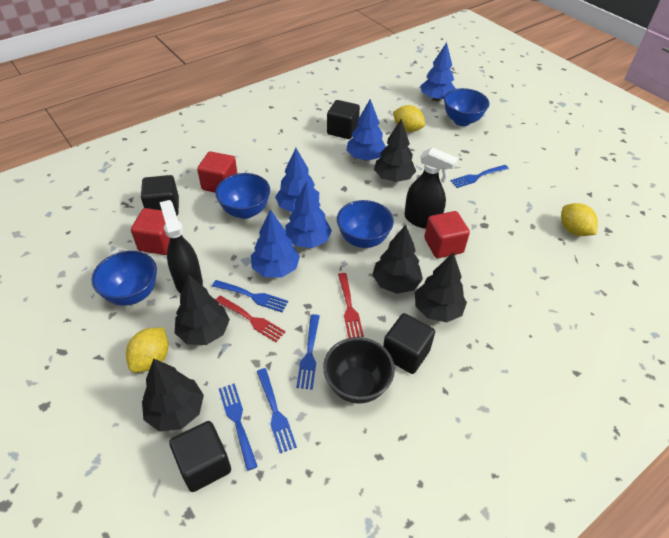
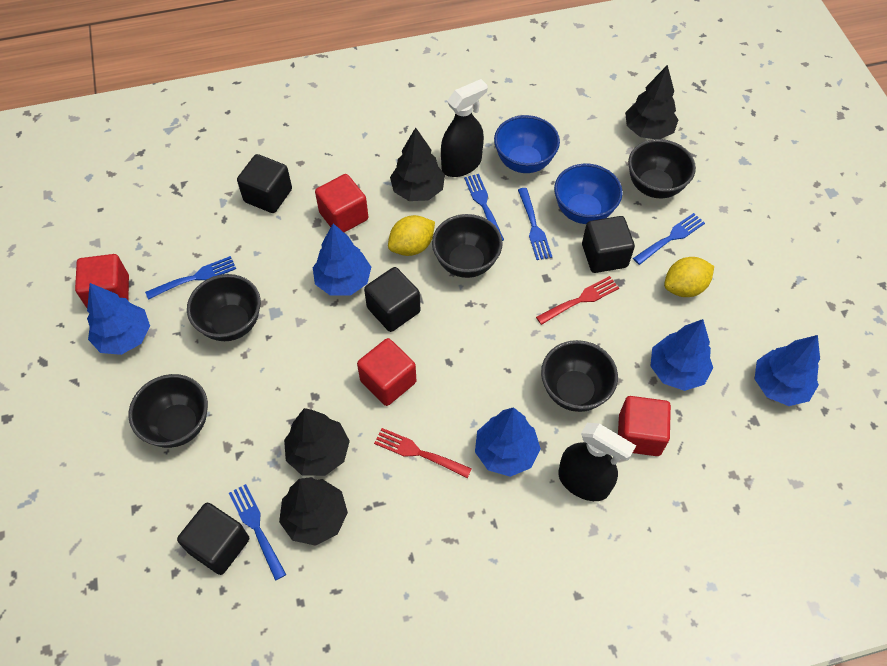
black bowl: [323,337,395,404] = 1 -> [129,374,208,448] [187,274,261,341] [432,214,503,278] [541,340,618,412] [628,139,696,198] = 5
black tree: [142,359,204,432] [175,274,230,345] [372,225,423,294] [374,119,416,182] [415,252,467,322] = 5 -> [279,477,348,546] [284,408,350,476] [390,127,445,201] [625,65,678,139] = 4
blue bowl: [91,251,157,306] [215,173,270,219] [337,200,394,248] [444,88,490,126] = 4 -> [494,115,560,173] [554,164,623,224] = 2
red cube: [131,208,170,255] [197,151,237,193] [424,211,470,258] = 3 -> [75,254,129,308] [315,174,368,232] [357,338,416,406] [618,396,671,456] = 4
yellow lemon: [126,327,169,373] [393,105,425,132] [561,203,598,236] = 3 -> [388,215,435,256] [664,257,714,297] = 2

